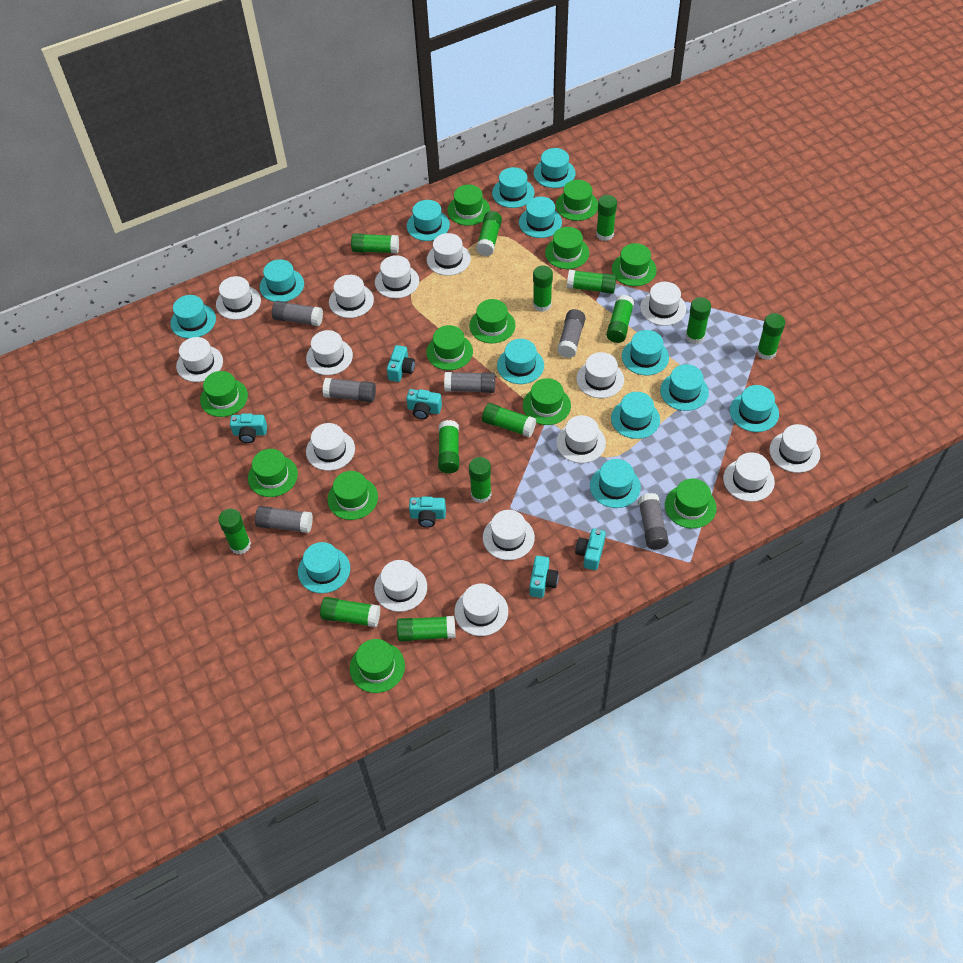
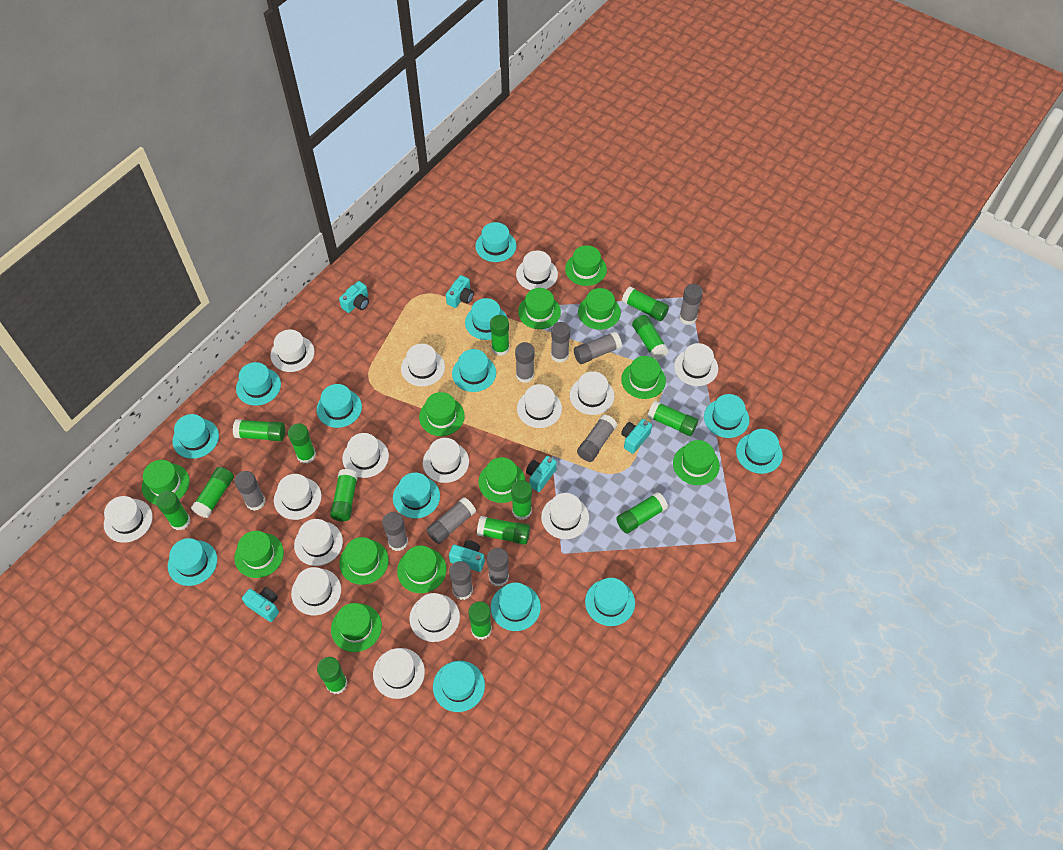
grey glue stick: [255,506,313,533] [272,301,323,326] [323,378,376,402] [444,372,495,393] [557,309,586,358] [638,493,669,550] = 6 -> [234,471,265,511] [382,512,408,551] [426,497,476,544] [449,561,473,600] [487,548,509,587] [515,342,534,383] [551,322,570,363] [574,331,622,364] [577,414,618,462] [679,284,703,325] = 10

